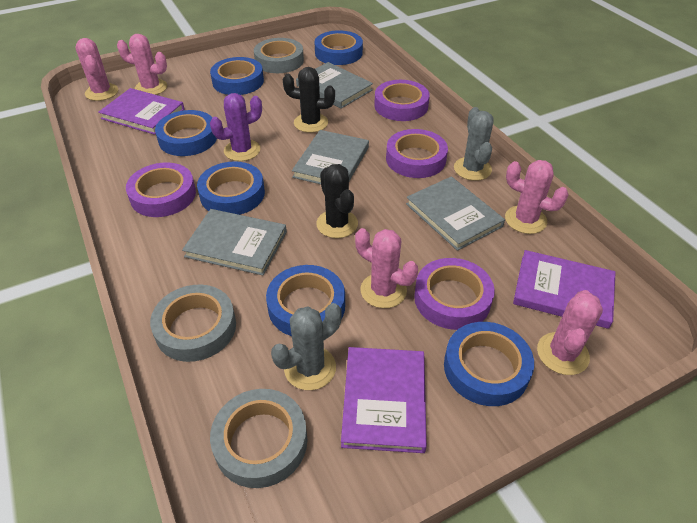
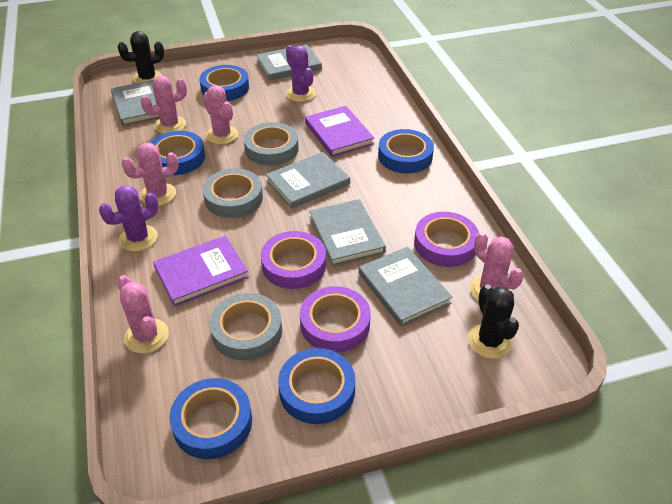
blue tape: [155,110,217,156] [197,161,265,215] [210,57,264,95] [266,265,345,336] [314,30,363,65] [444,322,534,406] = 6 -> [150,131,205,175] [169,378,252,459] [199,65,249,101] [278,348,356,424] [378,129,434,174] = 5
grey book: [182,209,287,275] [292,130,369,184] [296,62,373,109] [406,176,505,251] = 4 -> [111,80,159,126] [256,44,322,80] [266,152,350,209] [309,199,386,266] [359,247,453,326] = 5
grey cactus: [271,303,341,390] [454,107,494,181] = 2 -> none = 0
purple book: [98,88,184,135] [341,347,427,453] [513,250,616,329] = 3 -> [153,236,249,307] [305,106,374,157] = 2
purple cactus: [210,93,262,161] = 1 -> [99,185,158,252] [286,45,316,102] = 2
purple tape: [126,163,196,217] [374,80,430,121] [386,129,448,178] [414,258,495,330] = 4 -> [261,231,326,289] [300,286,371,352] [414,212,479,267] = 3

